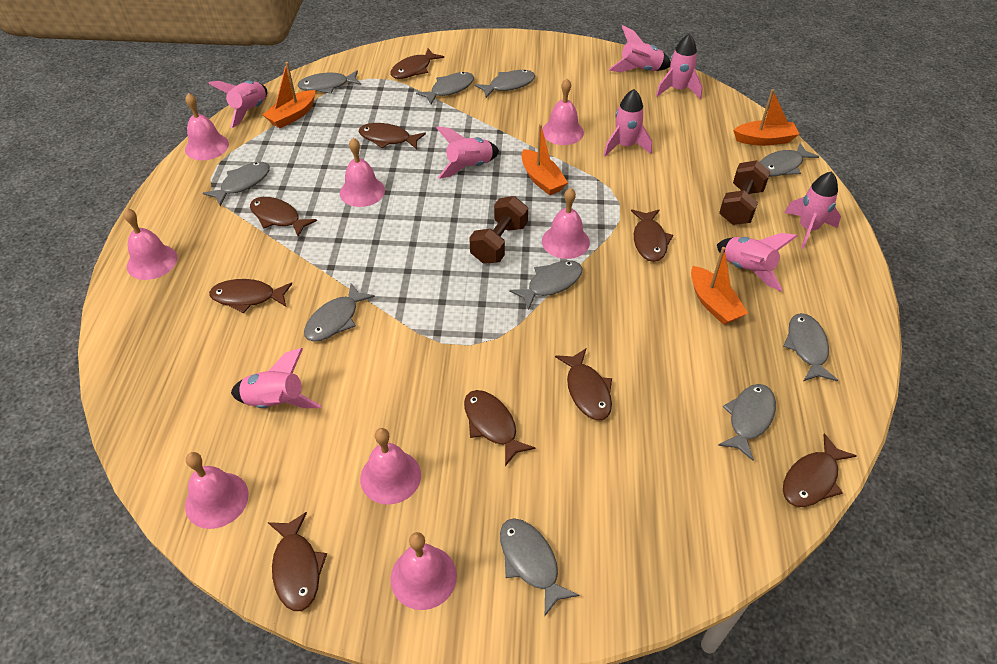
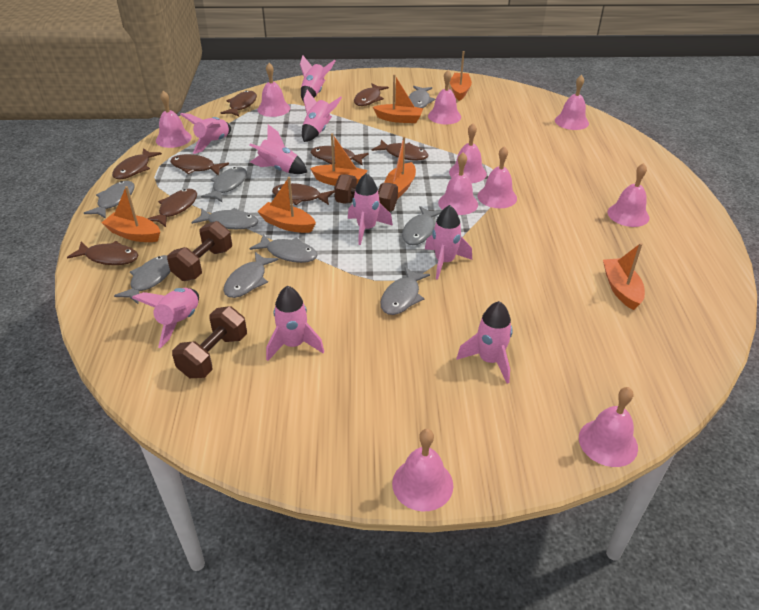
brown dumbbell: [469,196,528,264] [719,160,770,225] = 2 -> [167,221,232,281] [172,306,247,378] [334,174,398,212] = 3
grey fish: [203,162,270,206] [297,70,361,93] [304,283,375,342] [416,72,474,104] [475,70,535,98] [500,518,579,616] [509,260,582,310] [718,384,776,461] [760,143,819,176] [783,313,838,381] = 10 -> [84,181,135,219] [114,255,171,304] [192,208,258,229] [201,167,247,202] [223,252,278,298] [249,234,318,263] [380,267,430,315] [402,206,441,245] [409,86,435,108] = 9
orange boat: [262,62,315,128] [521,124,568,195] [691,247,748,325] [733,89,799,146] = 4 -> [101,186,160,242] [257,177,316,233] [310,133,368,186] [373,74,423,123] [384,136,416,198] [450,51,472,101] [603,243,645,310] = 7
pink bell: [124,208,177,280] [185,93,229,160] [185,452,249,529] [340,138,385,207] [360,428,421,505] [391,532,457,610] [542,79,584,145] [542,188,590,259] = 8 -> [156,91,192,148] [257,63,290,117] [392,429,453,511] [428,70,461,124] [438,152,478,215] [449,123,487,183] [478,146,517,208] [555,75,589,130] [579,387,638,467] [608,163,649,227] = 10
pink rocket: [208,81,267,128] [231,348,322,408] [436,126,499,179] [604,89,652,156] [609,25,671,72] [656,34,702,99] [717,233,797,291] [784,171,841,249] = 8 -> [132,288,199,348] [180,113,231,154] [250,125,307,174] [266,286,324,361] [300,55,335,102] [302,89,342,142] [348,173,393,245] [425,205,472,280] [457,301,513,384] = 9

